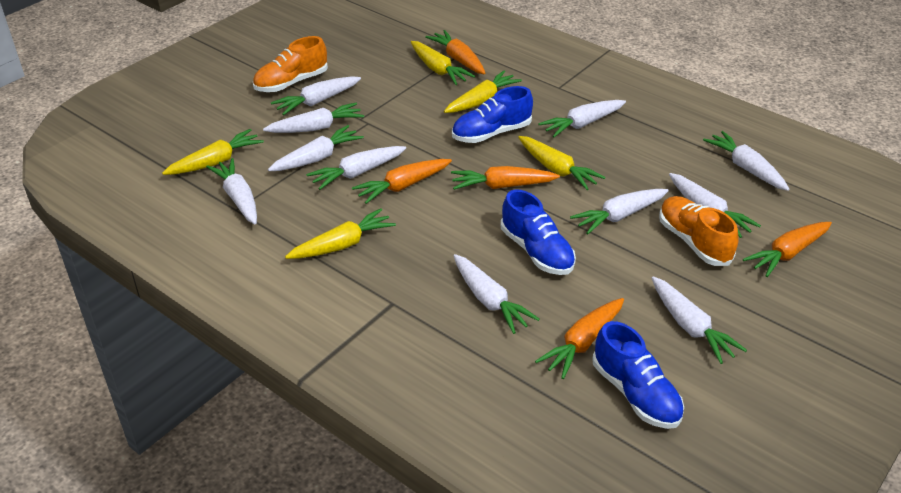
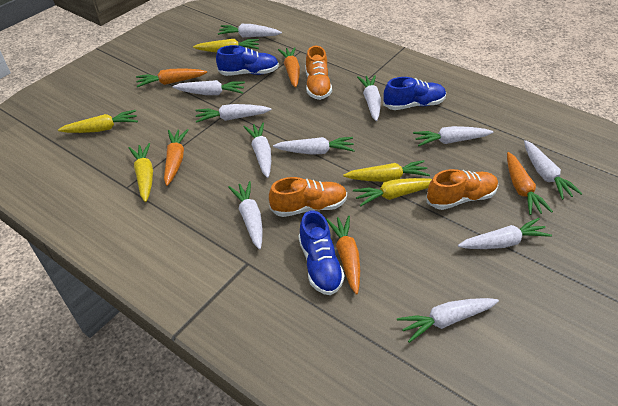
orange shoe: [253,36,328,92] [659,196,739,266] = 2 -> [269,177,347,217] [305,46,332,100] [427,169,498,210] = 3

